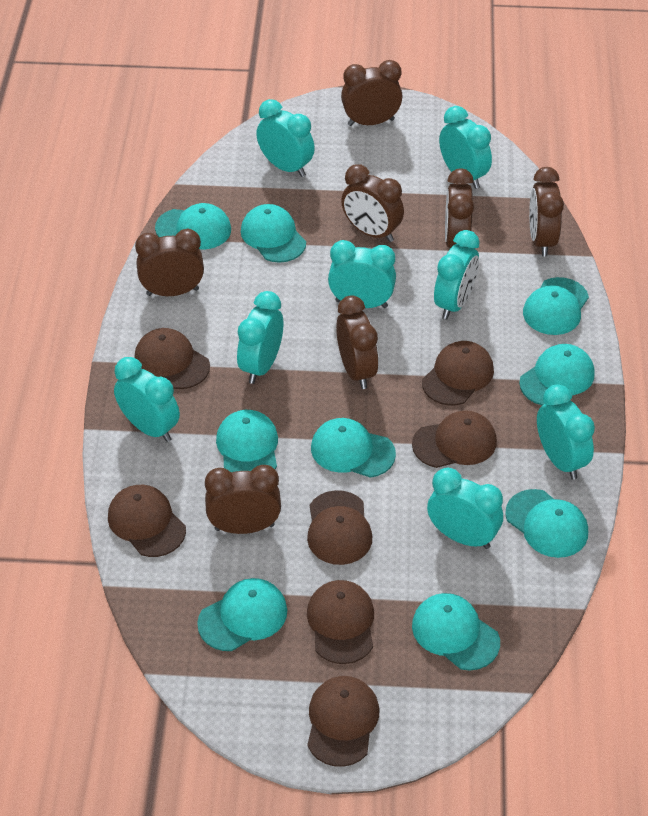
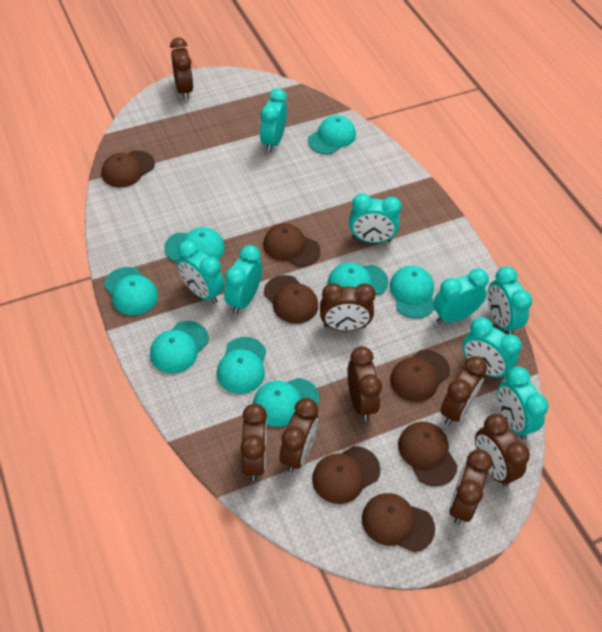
brown clock: [135,229,204,296] [205,465,281,534] [336,295,379,389] [341,60,402,126] [341,164,404,242] [445,168,474,248] [529,167,564,256] = 7 -> [170,38,193,100] [240,404,267,481] [280,398,318,472] [320,283,376,331] [347,346,382,421] [441,356,487,425] [449,449,492,524] [475,414,530,487] = 8
turquoise cap: [155,203,231,249] [197,578,287,651] [216,410,278,472] [241,204,306,263] [311,418,396,478] [412,593,500,671] [505,489,588,558] [519,344,595,406] [523,277,589,335] = 9 -> [104,267,158,315] [150,321,209,373] [164,227,225,261] [217,337,266,394] [253,378,319,427] [308,115,356,154] [327,263,388,295] [390,266,434,319] = 8

